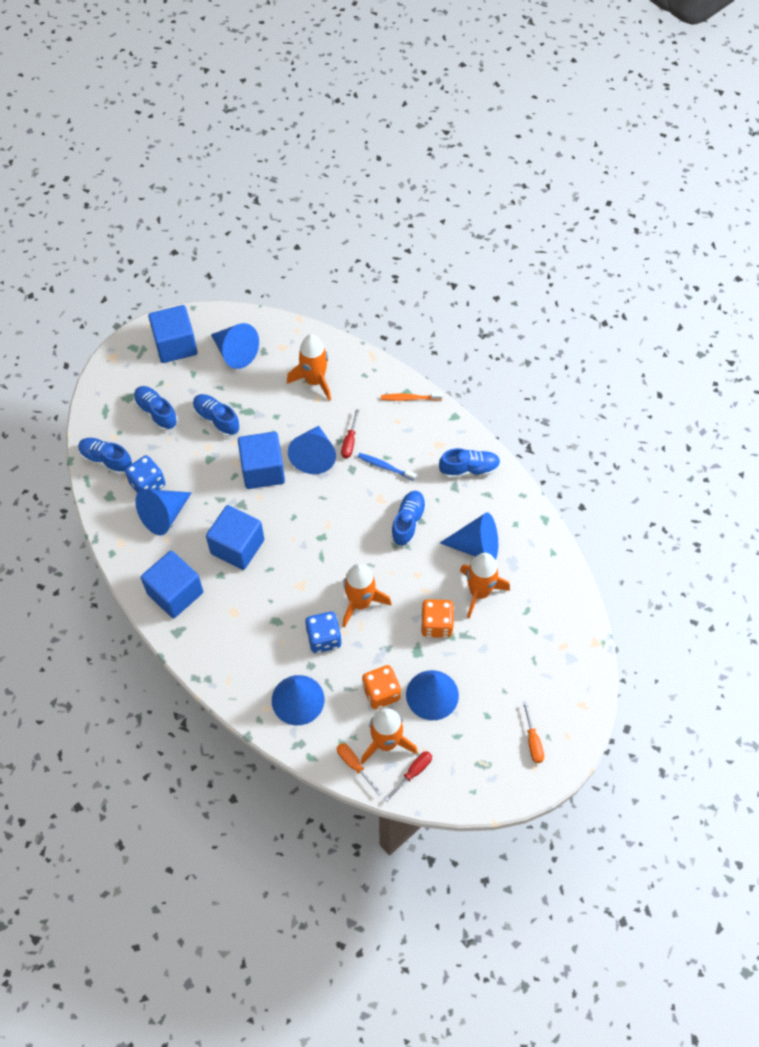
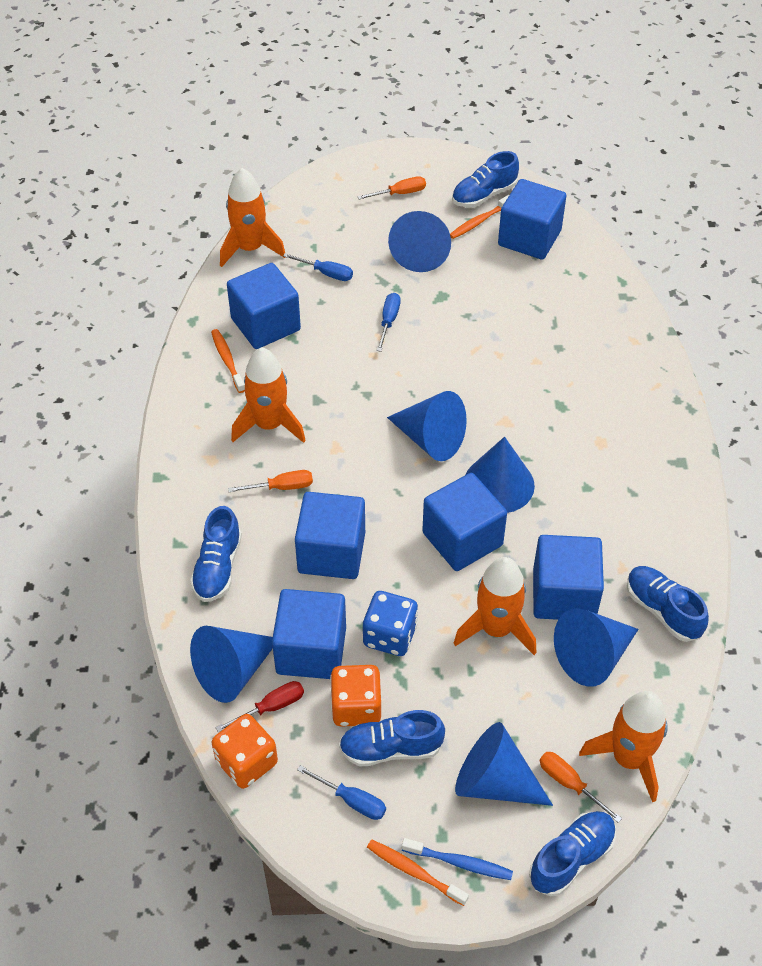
blue cube: [141,551,203,618] [148,305,198,363] [206,505,264,570] [238,432,285,489] = 4 -> [227,263,301,349] [272,589,346,679] [295,492,365,579] [422,473,507,571] [498,179,567,260] [533,535,604,620] = 6
blue dice: [125,455,165,493] [305,612,342,653] = 2 -> [363,591,418,656] = 1
blue screwdriver: none = 0 -> [283,253,353,281] [297,765,386,820] [377,293,400,352] = 3
orange screwdriver: [337,743,382,795] [523,701,544,763] = 2 -> [228,470,313,492] [357,176,426,200] [540,752,622,823] = 3
orange toothbrush: [381,392,443,401] = 1 -> [211,329,245,393] [367,840,469,906] [450,195,509,239] = 3
red screwdriver: [341,409,359,458] [385,751,432,802] = 2 -> [216,681,304,732] = 1

